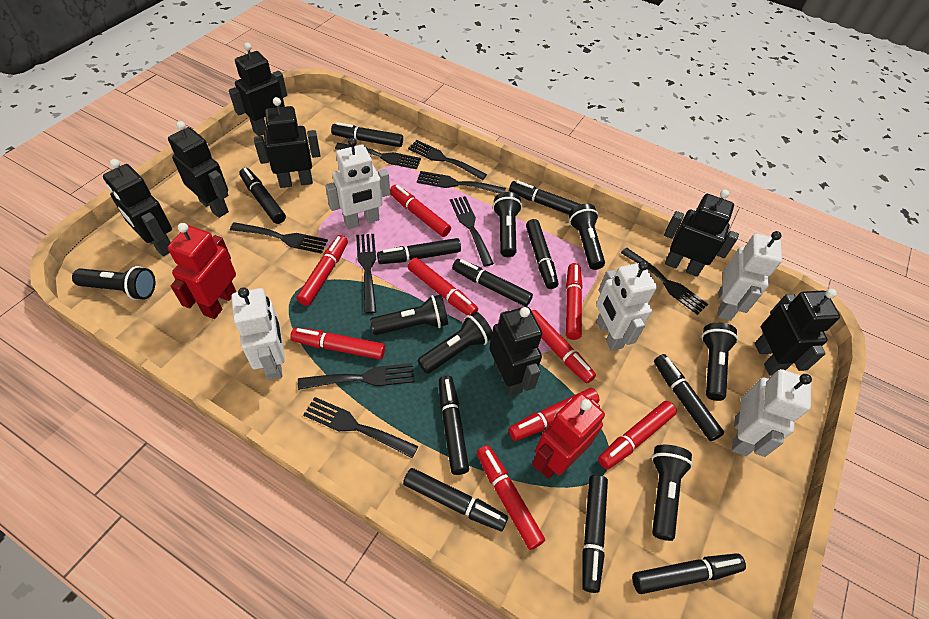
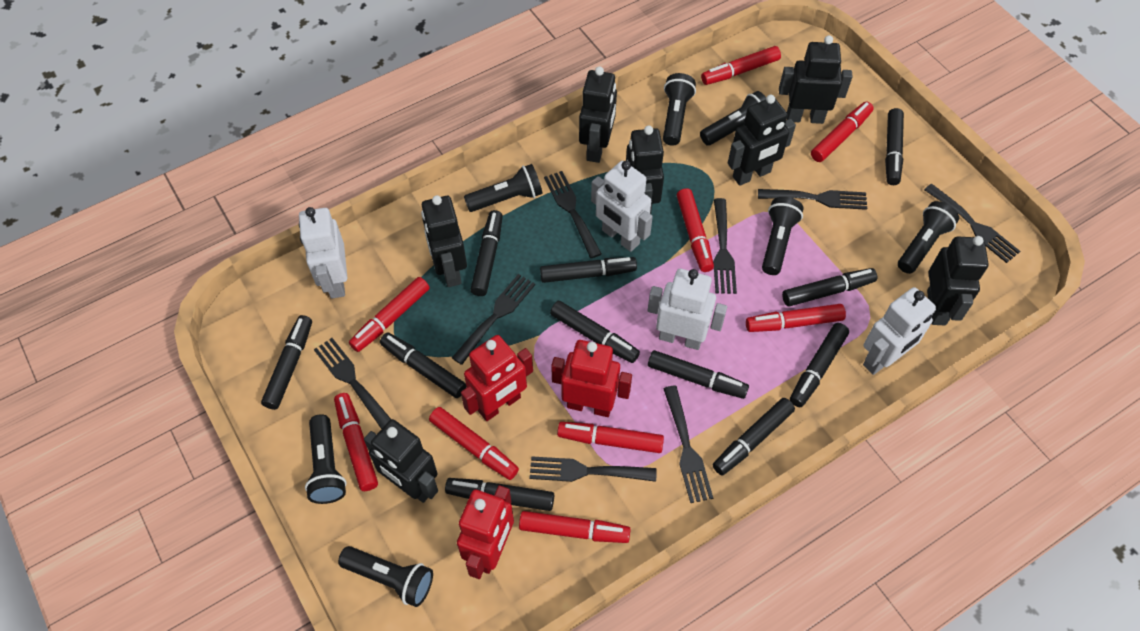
black fork: [230,222,328,254] [298,363,414,390] [303,397,418,458] [335,143,421,169] [356,234,376,314] [408,140,487,180] [417,171,506,194] [450,196,494,267] [621,248,708,315] = 9 -> [314,338,391,429] [452,274,535,365] [529,456,657,482] [544,171,602,258] [663,386,713,503] [713,198,737,294] [758,189,867,210] [924,184,1020,263] = 8
red robot: [168,223,236,319] [532,392,605,479] = 2 -> [457,485,514,579] [461,335,533,421] [551,340,632,417] = 3
white robot: [231,287,285,380] [325,138,390,229] [596,261,657,351] [718,231,782,321] [732,369,812,457] = 5 -> [299,207,347,299] [591,161,653,252] [648,269,727,350] [863,287,936,375] = 4

